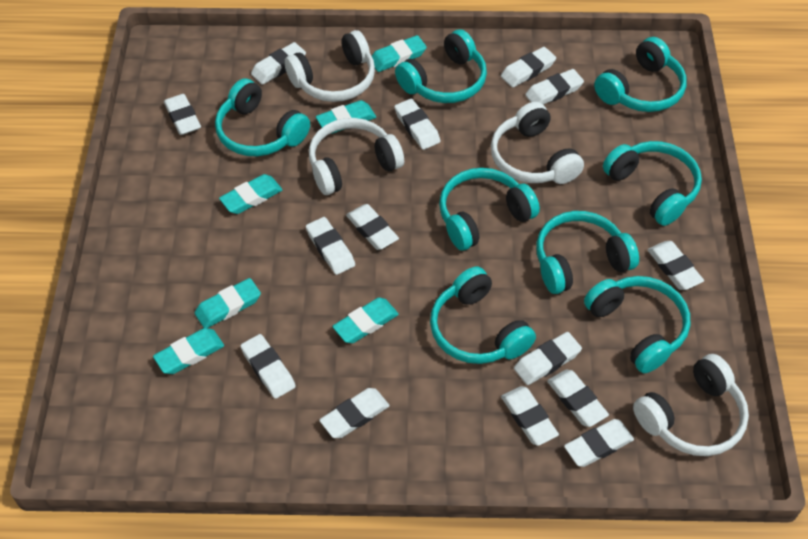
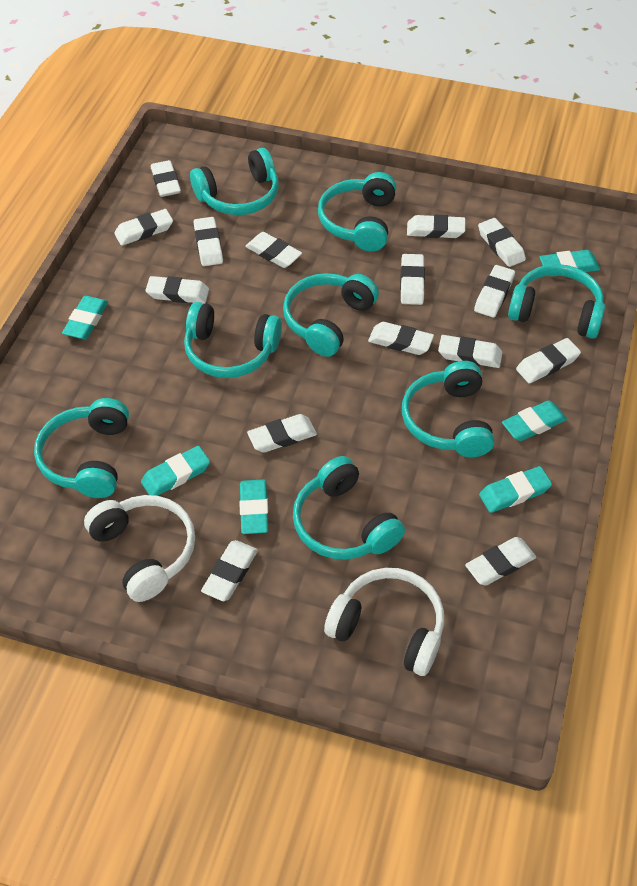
white eraser: [164,94,201,135] [240,334,296,399] [251,42,306,85] [306,217,355,275] [319,388,390,438] [346,204,399,250] [394,99,440,150] [501,47,556,88] [501,386,559,446] [514,332,582,385] [525,69,584,105] [547,369,609,427] [564,419,634,467] [648,241,704,290] = 14 -> [114,209,173,246] [146,276,209,304] [151,160,181,197] [194,217,223,266] [201,540,258,601] [245,232,302,268] [247,414,317,453] [368,322,434,355] [400,254,425,305] [407,215,465,238] [438,335,503,368] [465,537,536,586] [474,265,515,317] [478,218,526,267] [516,338,581,384] = 15
white headphones: [284,30,375,102] [309,118,404,195] [491,102,584,184] [633,354,749,456] = 4 -> [84,495,195,602] [324,568,444,676] = 2

